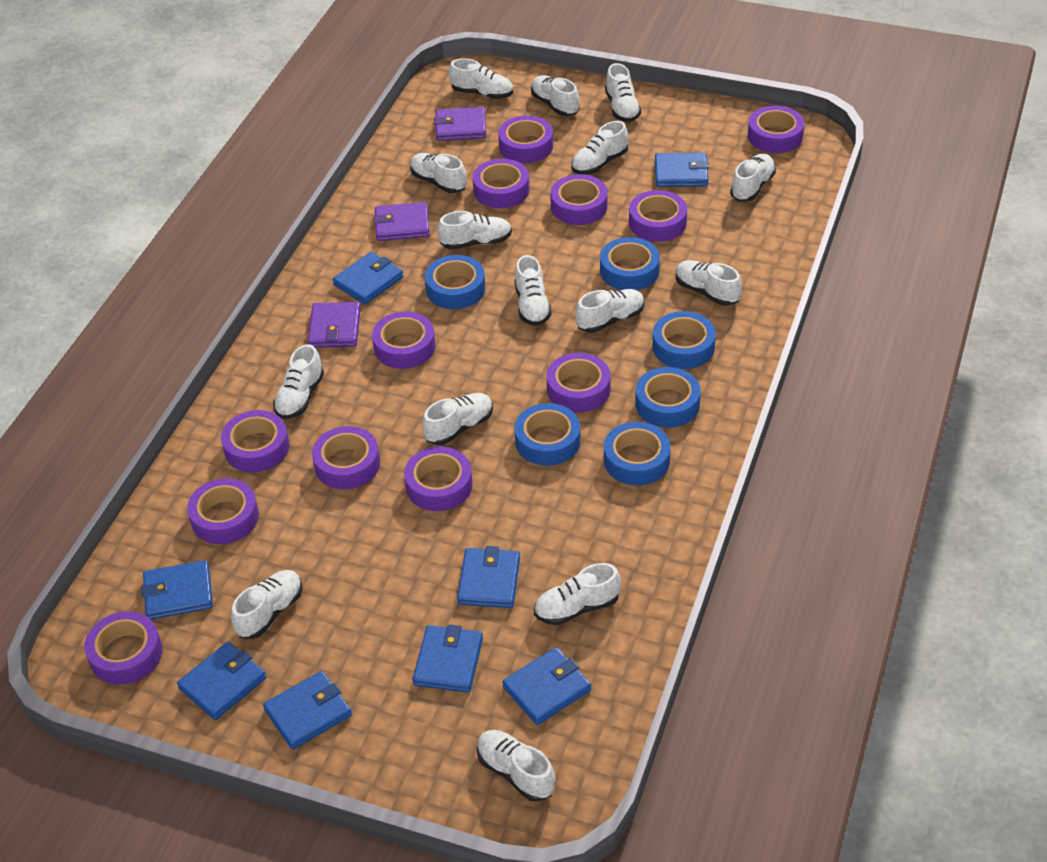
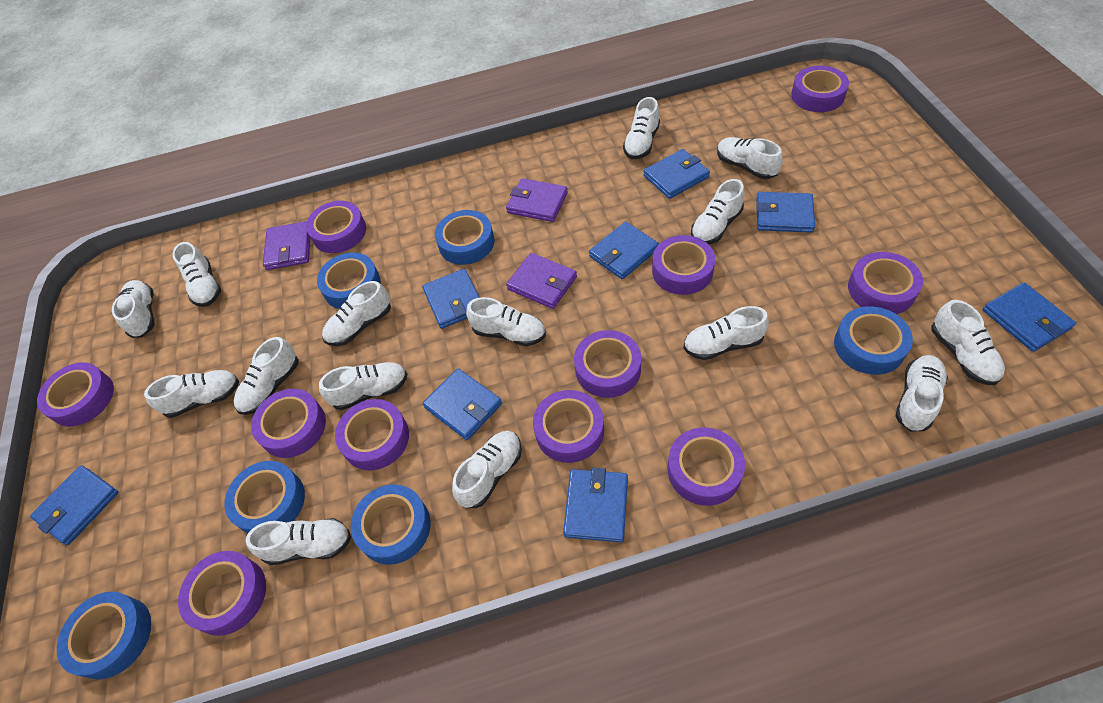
purple tape: [84,611,162,685] [187,478,259,544] [221,410,289,472] [312,426,380,489] [372,311,435,369] [404,447,473,511] [473,159,529,208] [498,116,553,163] [546,353,610,412] [550,174,608,225] [629,190,687,242] [748,106,804,153] = 12 -> [37,362,114,427] [178,551,266,636] [251,389,326,458] [306,201,366,253] [335,399,409,470] [533,390,604,463] [574,330,641,398] [652,235,715,295] [667,427,745,506] [791,66,849,112] [848,252,923,314] = 11

